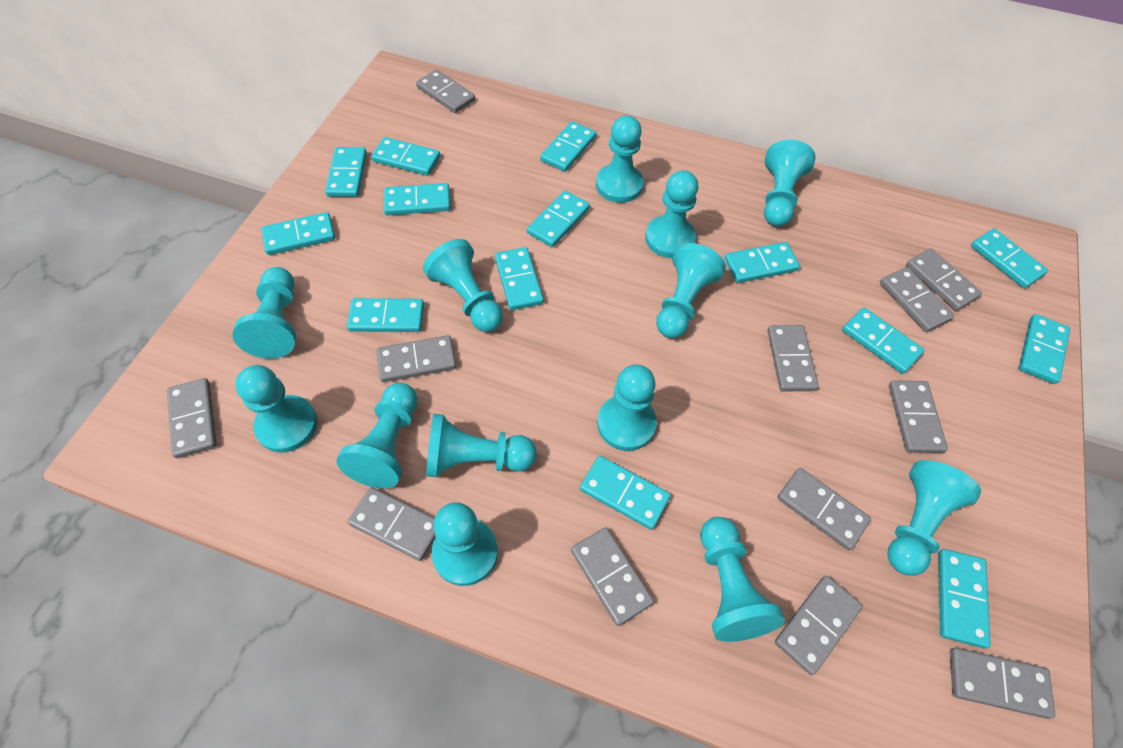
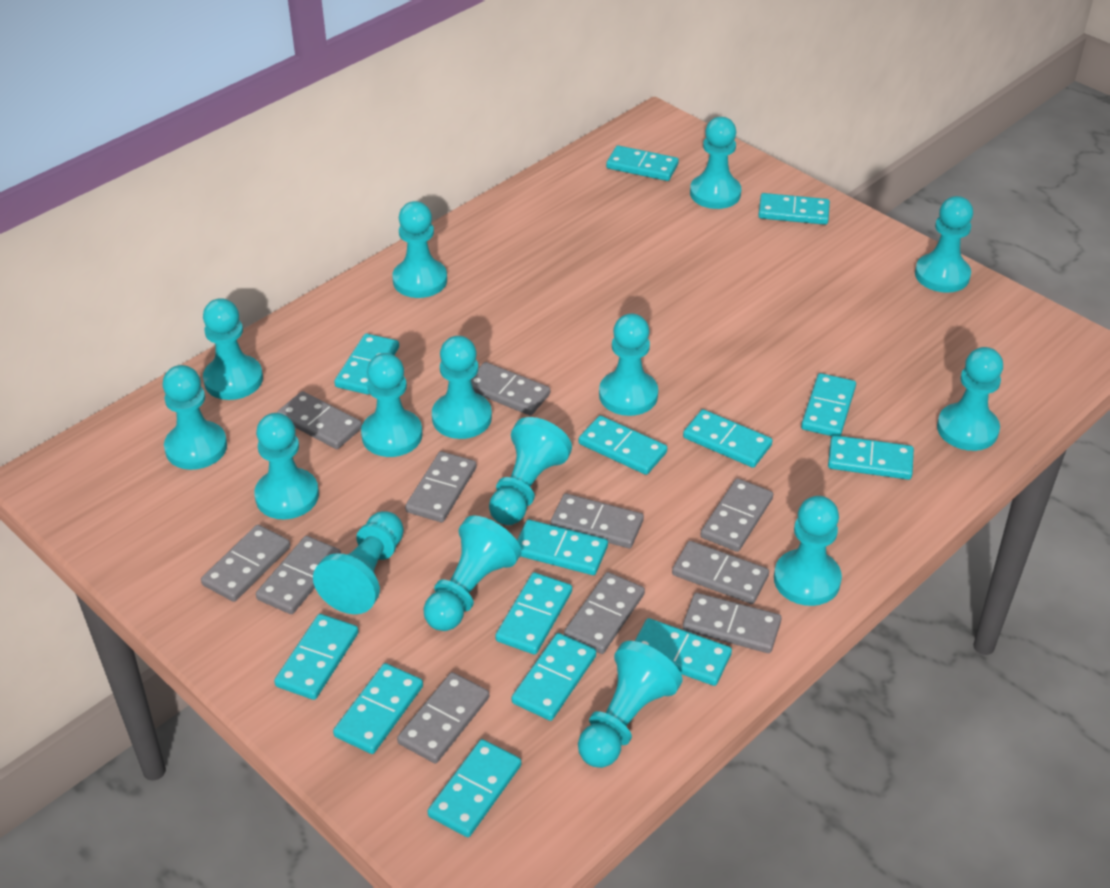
grey domino: [167,378,217,458] [348,487,435,561] [376,335,456,382] [416,69,475,113] [571,527,654,626] [767,325,819,391] [775,576,863,675] [778,468,871,550] [880,267,954,332] [889,380,948,453] [906,248,982,311] [950,648,1055,719] = 12 -> [201,525,290,602] [256,536,341,614] [277,391,362,449] [397,672,489,763] [405,451,477,522] [471,362,550,416] [550,493,644,548] [564,572,645,654] [672,541,769,604] [683,593,782,653] [701,478,773,552] = 11
turquoise pawn: [232,267,296,359] [235,365,318,453] [337,383,418,488] [423,239,503,332] [426,414,537,477] [431,502,498,586] [596,115,644,203] [597,365,657,451] [645,170,698,258] [656,243,726,338] [700,517,785,642] [764,140,816,227] [887,460,981,576] = 13 -> [162,365,227,470] [203,298,263,400] [254,413,319,519] [313,511,404,614] [361,353,423,457] [392,201,447,298] [423,516,521,631] [432,336,492,439] [489,417,572,525] [578,641,682,768] [599,314,658,416] [690,117,741,209] [774,496,842,606] [915,196,973,293] [937,347,1003,451] = 15

